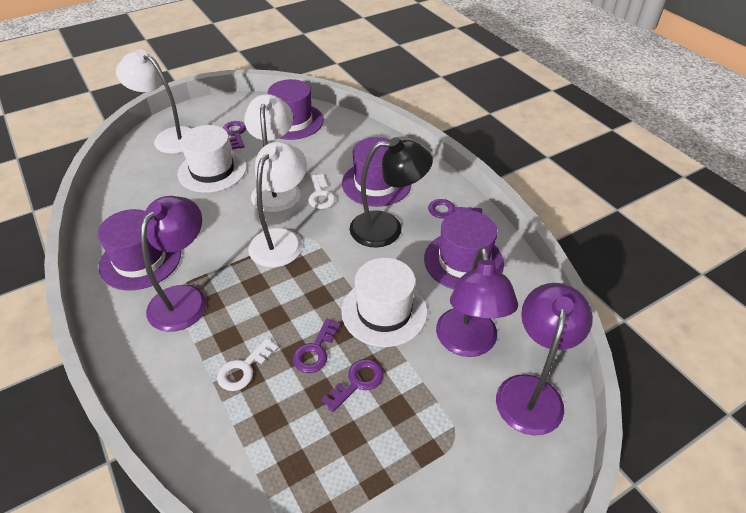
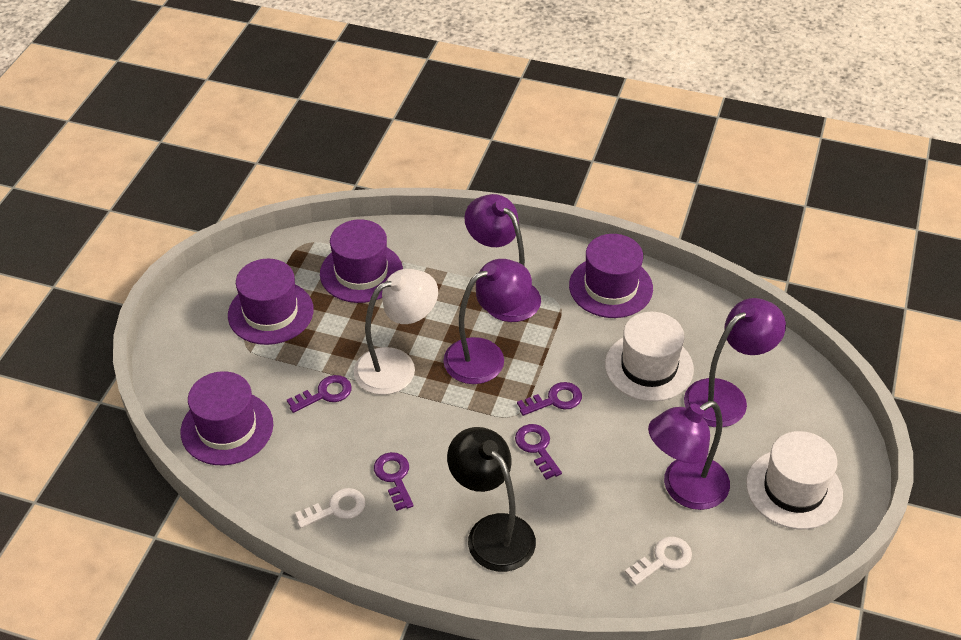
purple lamp: [140,196,207,332] [436,247,518,357] [496,283,593,436] = 3 -> [443,259,532,384] [464,194,541,322] [648,401,730,510] [684,298,786,427] = 4
white lamp: [116,49,192,154] [244,94,300,213] [248,142,307,267] = 3 -> [354,269,438,395] = 1

